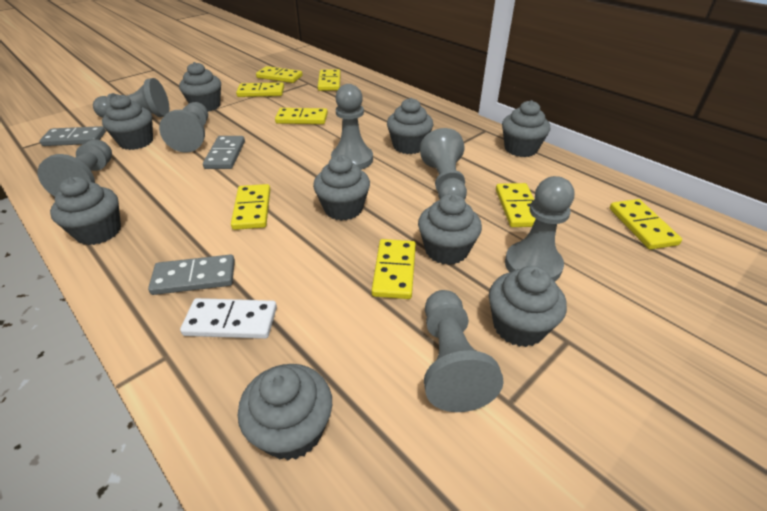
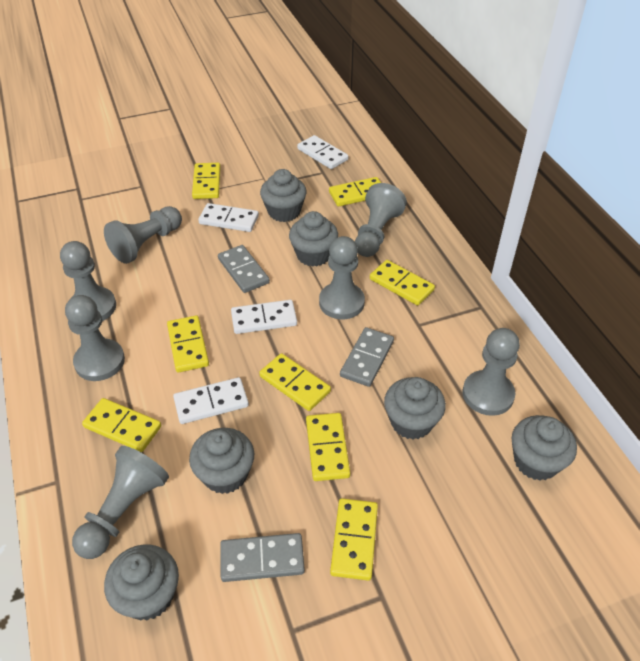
grey cupcake: [50,177,121,245] [102,94,153,150] [179,62,221,112] [238,364,332,460] [313,155,370,221] [387,98,433,154] [418,194,482,265] [489,266,567,347] [502,100,550,157] = 9 -> [104,544,179,620] [189,428,254,494] [260,169,307,222] [289,211,338,267] [384,377,446,439] [511,415,577,481] = 6
white domino: [180,298,277,339] = 1 -> [173,377,249,424] [198,203,259,232] [231,300,297,334] [297,135,349,169] = 4

